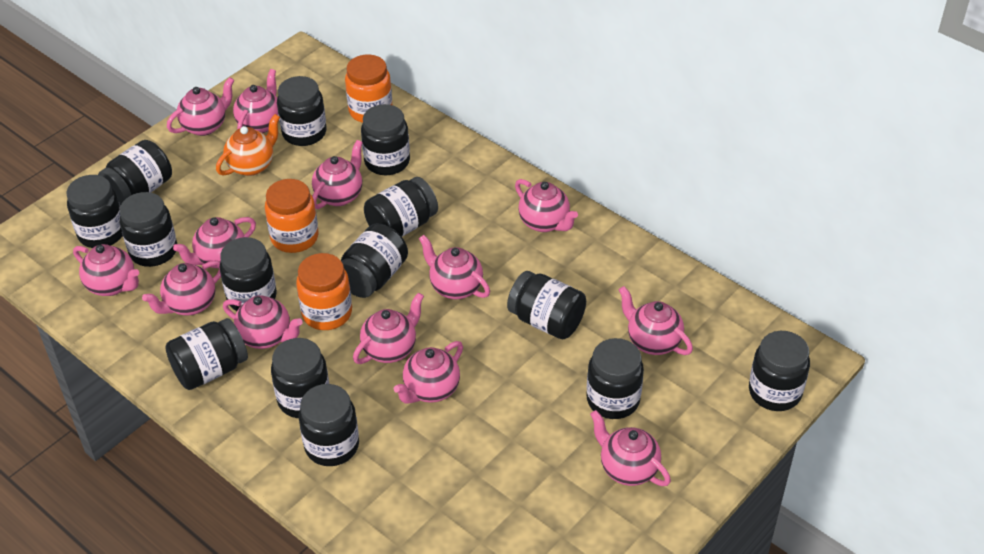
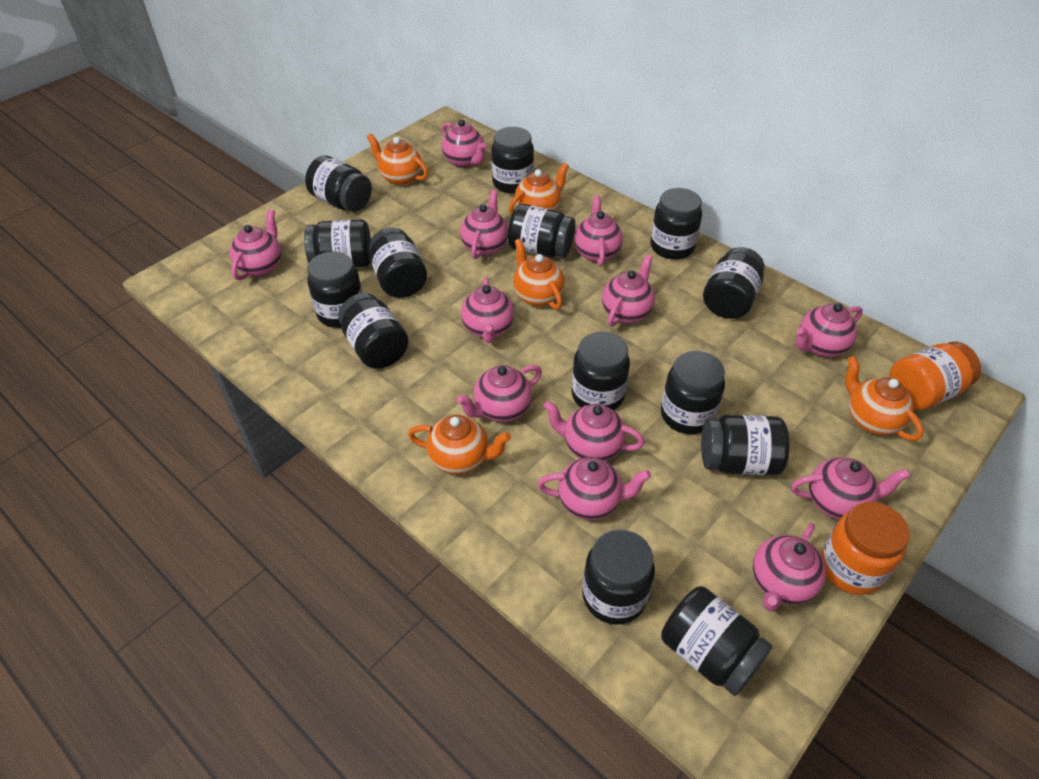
orange jar: [265,179,318,253] [296,253,352,330] [345,55,392,123] = 3 -> [821,501,910,595] [890,342,981,410] = 2
orange teapot: [216,114,280,176] = 1 -> [367,133,428,186] [408,415,511,474] [509,162,569,214] [513,239,565,310] [845,356,924,441] = 5
pink teapot: [73,244,139,296] [142,260,221,315] [167,77,234,136] [173,217,256,268] [223,295,303,349] [233,69,278,133] [312,140,363,209] [353,293,424,364] [394,341,463,404] [419,235,490,299] [515,179,578,232] [590,410,671,486] [619,286,693,355] = 13 -> [230,209,282,280] [442,119,487,168] [457,365,542,422] [460,190,508,259] [461,277,514,343] [538,457,651,520] [543,401,645,461] [574,195,623,267] [602,254,655,327] [753,523,826,611] [791,458,911,520] [796,303,863,357] = 12

